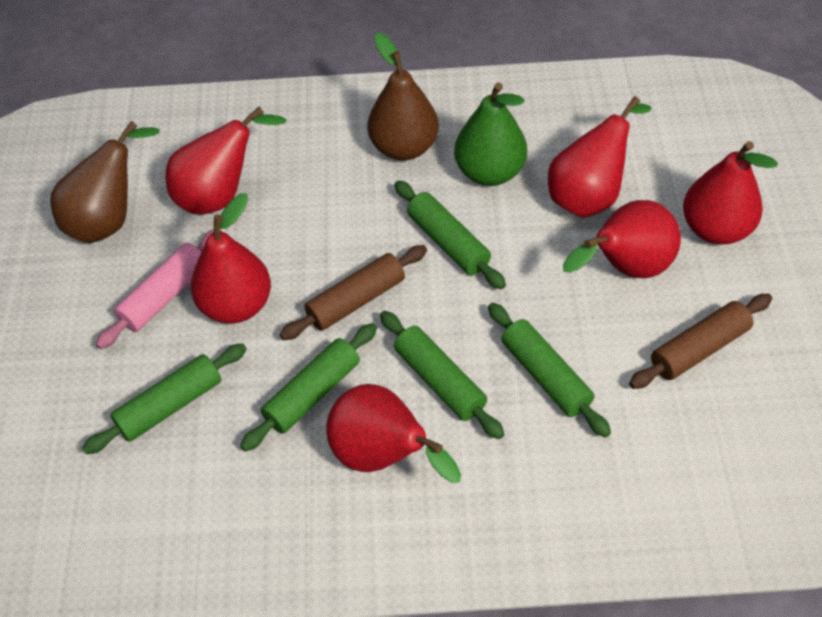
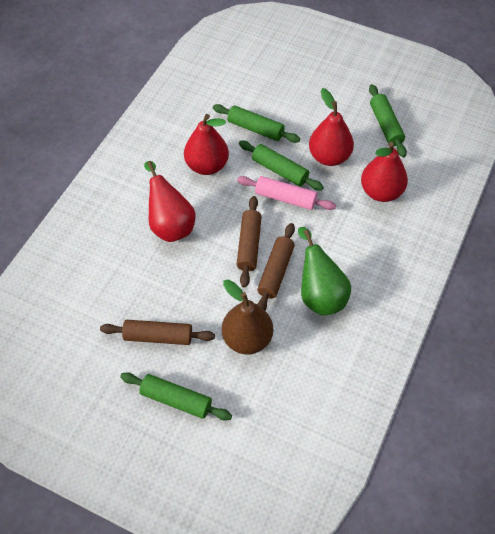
brown pear: [50,121,159,243] [367,33,439,161] = 2 -> [222,280,273,354] = 1
brown rolling pin: [280,245,427,340] [629,294,772,389] = 2 -> [100,320,215,345] [236,196,262,287] [257,223,295,310] = 3
green rolling pin: [82,343,247,455] [240,323,377,452] [380,311,504,439] [395,180,506,289] [488,303,611,438] = 5 -> [120,372,232,421] [213,104,300,143] [239,141,324,191] [369,84,407,157] = 4
red pear: [165,106,287,214] [191,193,271,323] [326,384,461,483] [548,96,652,218] [563,200,681,278] [683,141,778,244] = 6 -> [144,161,196,242] [184,114,229,175] [309,88,354,166] [361,142,408,202] = 4

